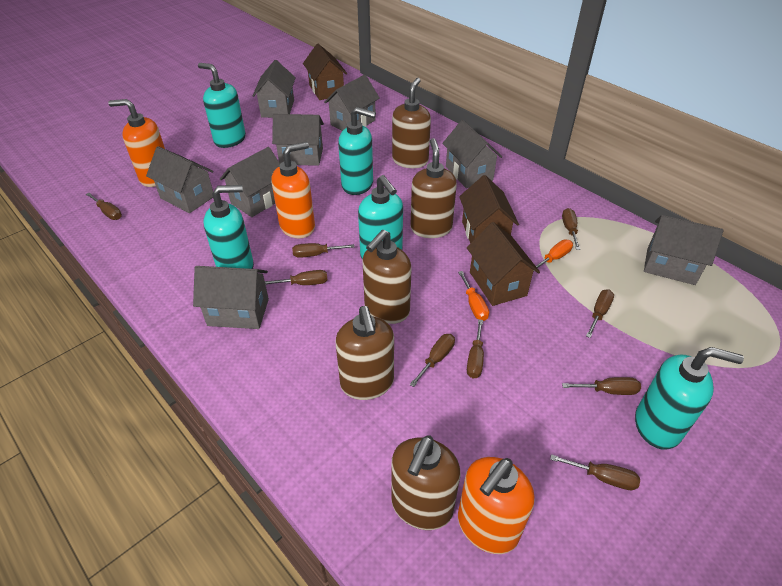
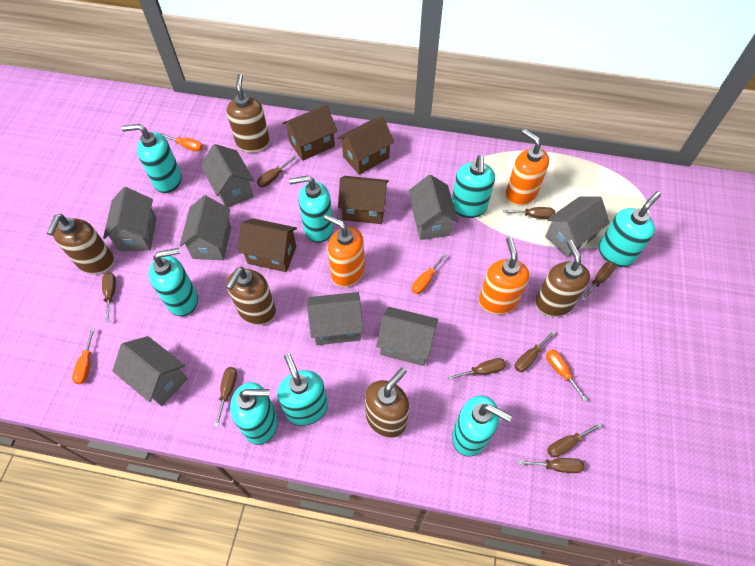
brown house: [303,44,347,100] [459,175,519,243] [467,222,540,306] = 3 -> [238,218,297,272] [282,104,337,161] [338,116,394,175] [338,176,389,224] = 4
orange screwdriver: [458,271,489,321] [533,240,573,272] = 2 -> [72,328,95,384] [160,133,203,152] [412,254,447,294] [546,349,588,402] = 4
turquoise soap dispenser: [198,63,246,148] [203,185,254,269] [338,107,376,195] [358,175,403,260] [635,347,744,450] = 5 -> [121,124,182,193] [148,248,198,316] [230,382,278,445] [277,353,328,426] [289,175,334,243] [452,155,495,218] [452,395,512,457] [599,191,661,267] = 8

